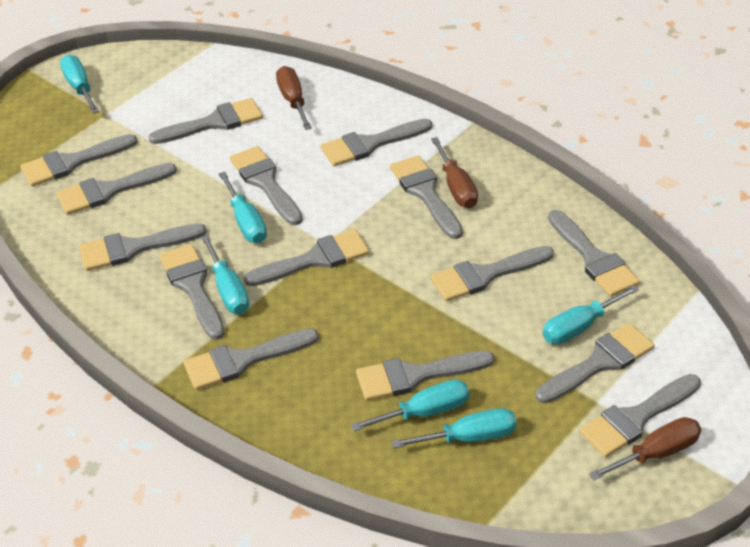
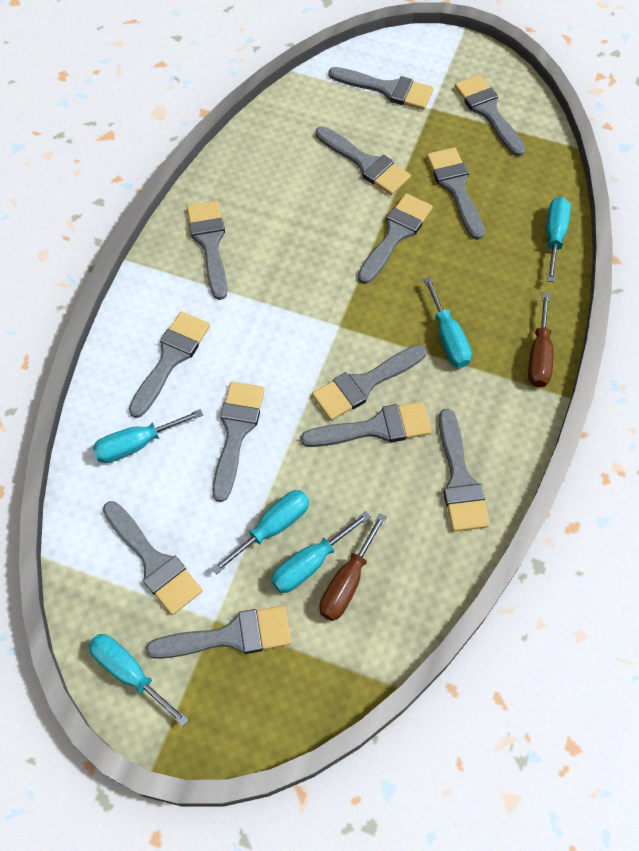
brown screwdriver: [276,66,312,130] [431,137,478,208] [589,417,701,480] = 3 -> [319,513,386,621] [528,293,554,387] = 2
grey brush: [20,134,138,187] [57,163,177,215] [79,223,206,271] [148,98,263,144] [159,244,225,340] [184,328,319,390] [230,146,303,225] [244,229,369,286] [320,119,432,166] [356,351,494,401] [390,155,463,239] [430,246,554,301] [536,323,655,404] [548,210,640,297] [579,374,701,457] = 15 -> [103,501,203,615] [128,311,210,418] [146,606,291,659] [187,201,227,300] [212,382,265,502] [301,402,432,447] [312,344,427,421] [316,126,411,195] [328,67,434,110] [358,193,433,284] [427,147,485,240] [439,409,490,532] [455,75,526,157] = 13

